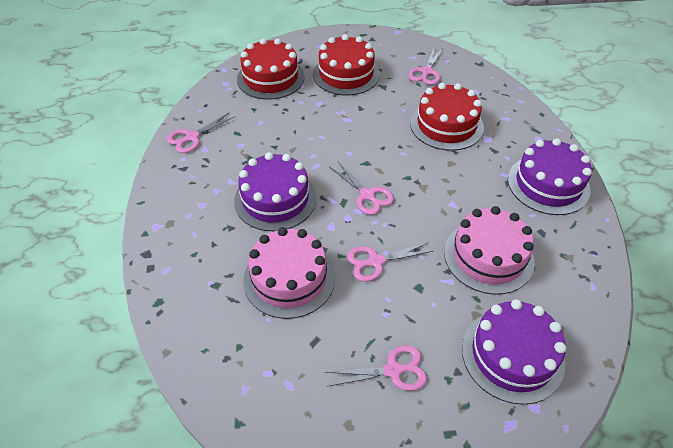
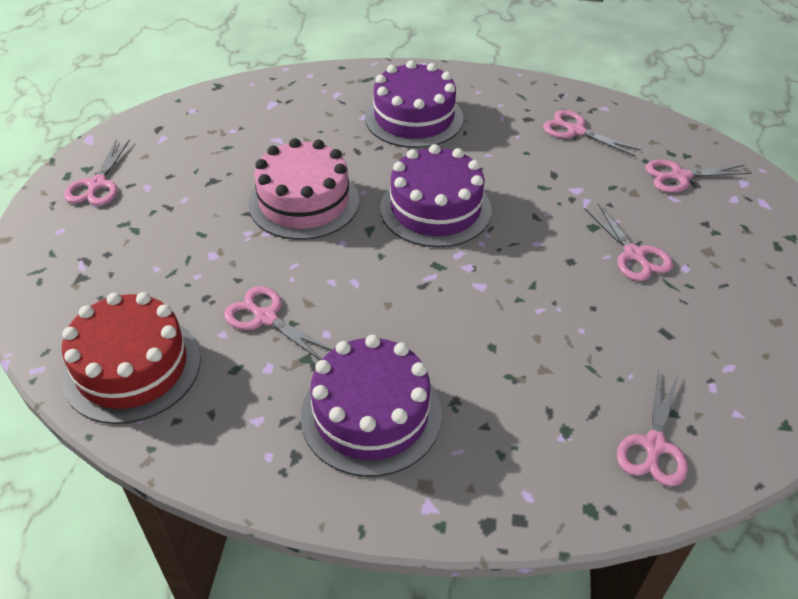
pink cake: [243,227,335,319] [444,206,535,295] = 2 -> [248,138,359,240] = 1
pink scissors: [167,112,235,153] [325,345,427,391] [330,162,394,215] [347,242,433,282] [408,46,443,85] = 5 -> [64,140,130,206] [224,286,333,360] [543,110,641,156] [584,203,673,281] [617,371,688,486] [645,159,751,193] = 6
red cake: [237,38,305,100] [313,34,380,95] [410,83,484,151] = 3 -> [62,292,201,424] = 1

